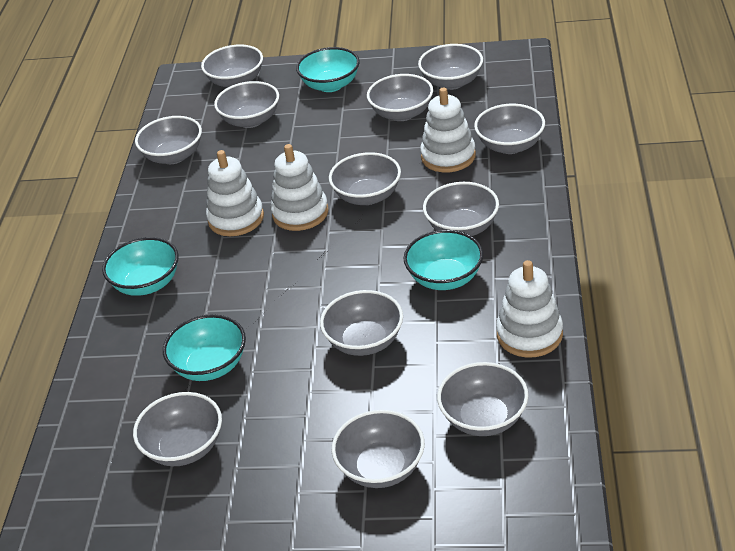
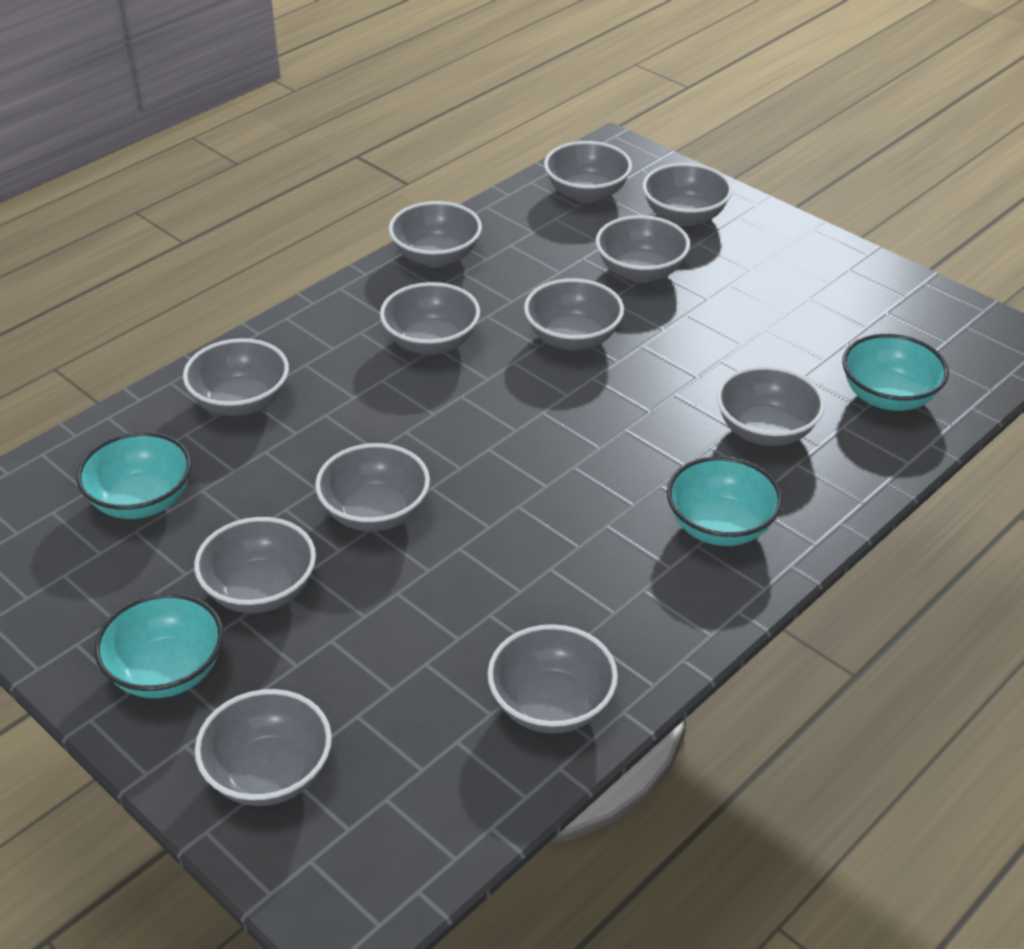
white stacking toy: [206,150,264,236] [271,144,329,231] [420,87,476,172] [496,260,563,358] = 4 -> none = 0

